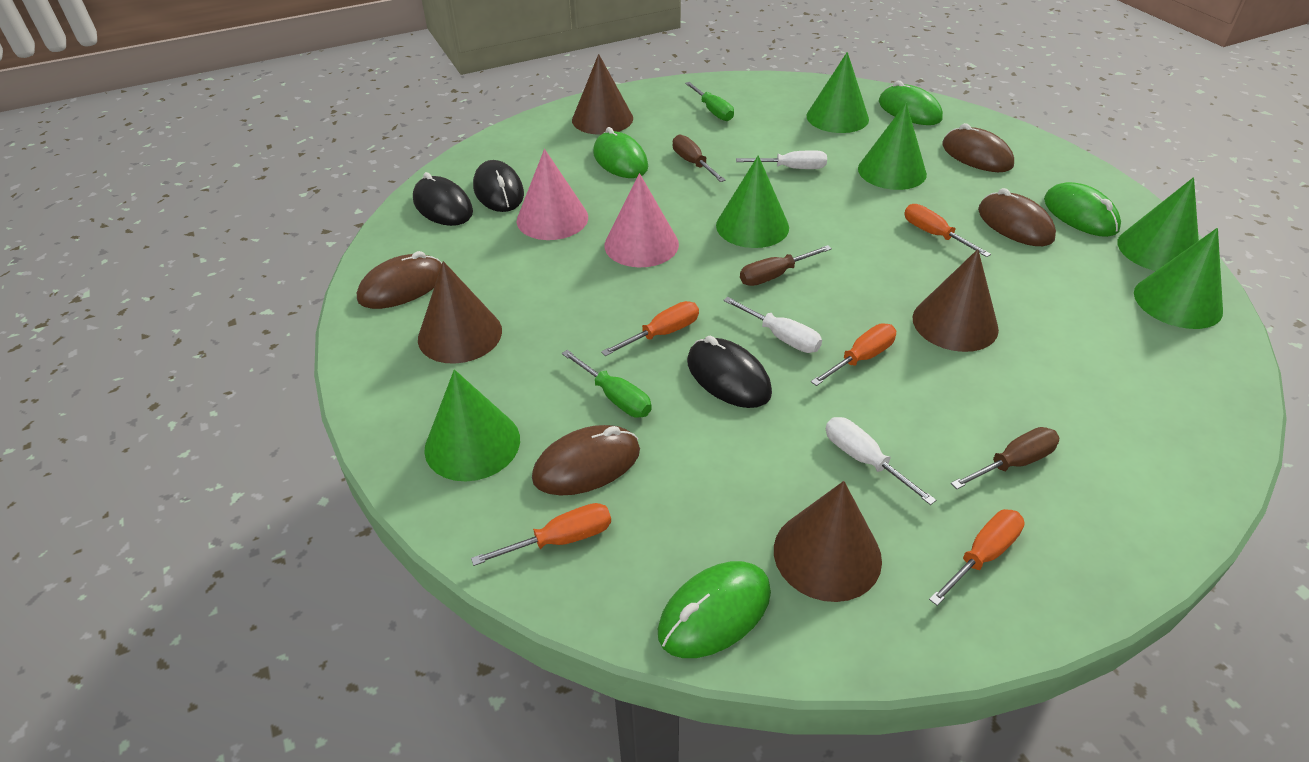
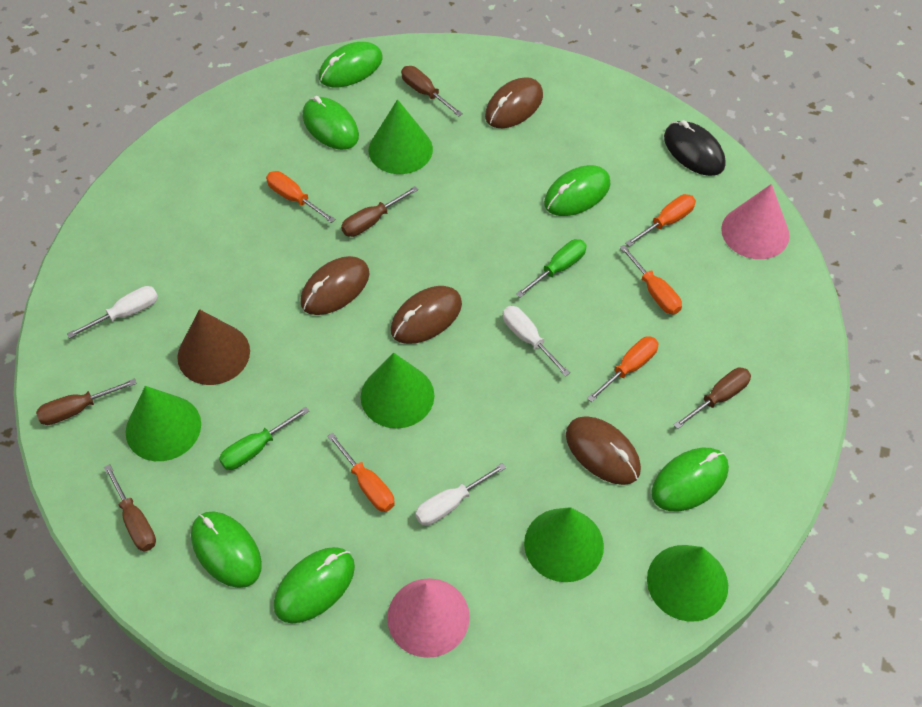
black mouse: [413,172,473,226] [473,160,524,212] [687,335,772,408] = 3 -> [664,120,725,176] = 1
brown cone: [418,261,502,364] [572,54,633,135] [774,481,882,602] [912,249,999,352] = 4 -> [177,309,250,385] = 1
brown screwdriver: [673,134,726,182] [740,245,832,286] [951,427,1060,489] = 3 -> [36,379,137,425] [104,464,156,551] [341,186,418,237] [401,66,463,117] [673,368,751,429] = 5
green cone: [424,369,520,481] [716,155,789,248] [807,52,869,133] [858,103,927,190] [1118,177,1199,271] [1134,228,1223,329] = 6 -> [126,386,201,461] [361,353,434,429] [368,99,433,174] [524,507,604,582] [647,545,728,622] = 5
green mouse: [593,127,648,178] [658,561,771,658] [879,81,943,125] [1044,182,1121,237] = 4 -> [191,511,262,588] [274,547,355,624] [303,96,359,150] [319,42,383,87] [544,165,611,216] [651,448,729,512] = 6

